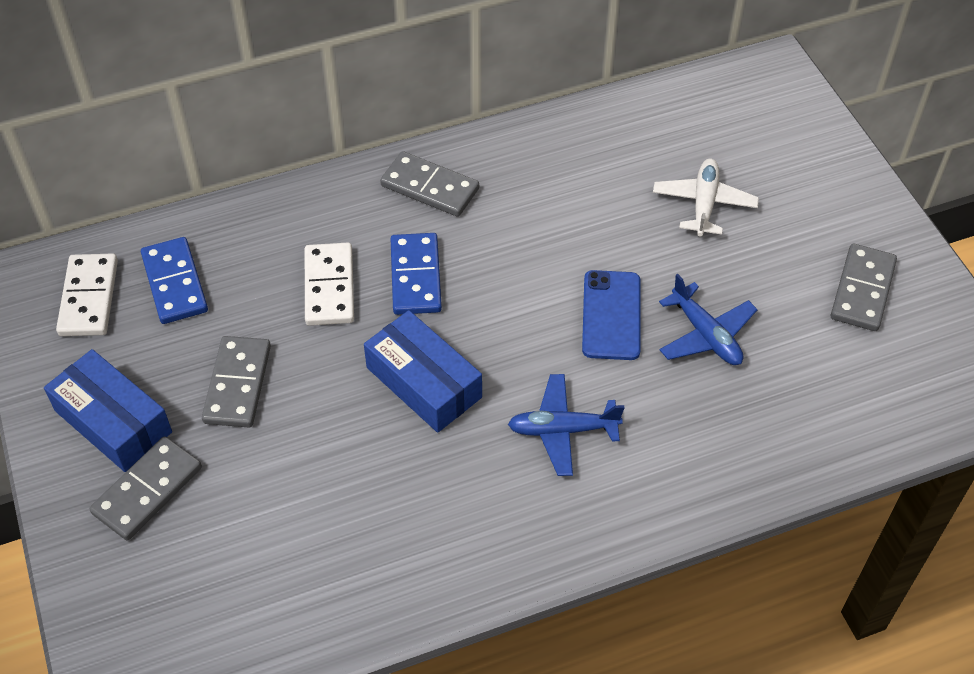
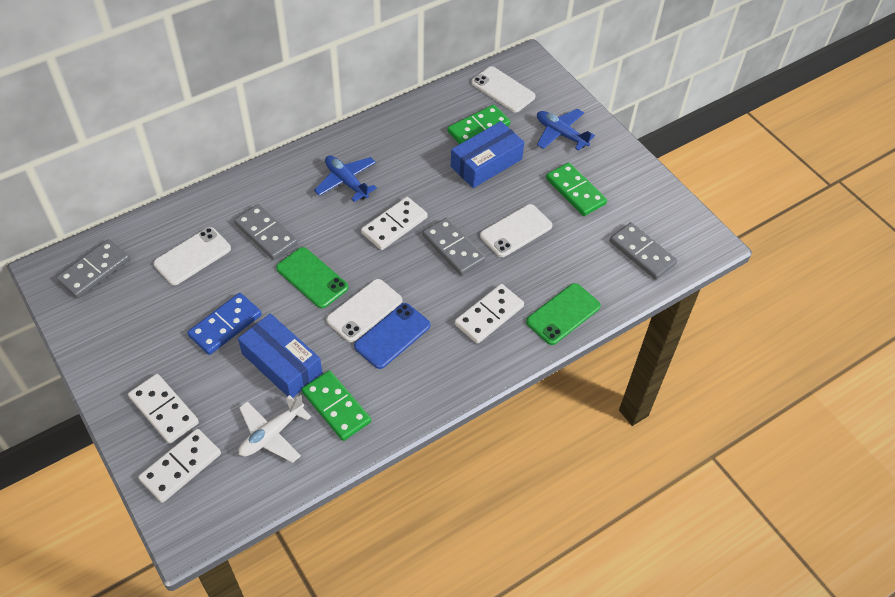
blue domino: [141,237,208,324] [391,233,442,315] = 2 -> [187,293,262,355] = 1
green domino: none = 0 -> [302,370,371,441] [447,105,510,144] [546,162,607,216] = 3
green phone: none = 0 -> [276,247,348,308] [526,283,601,345] = 2
white domino: [56,253,118,336] [305,242,354,326] = 2 -> [128,374,199,444] [138,429,221,503] [361,197,428,250] [455,284,524,344] = 4
white phone: none = 0 -> [154,227,231,285] [326,279,402,342] [471,66,536,113] [480,204,552,257] = 4

